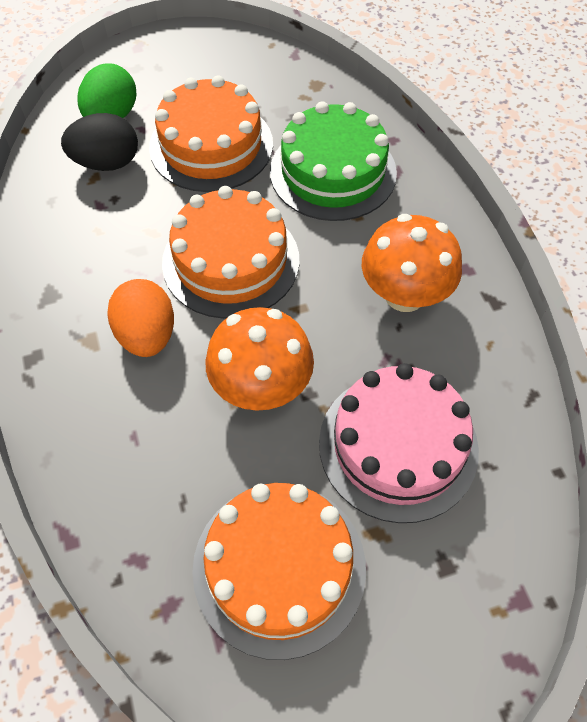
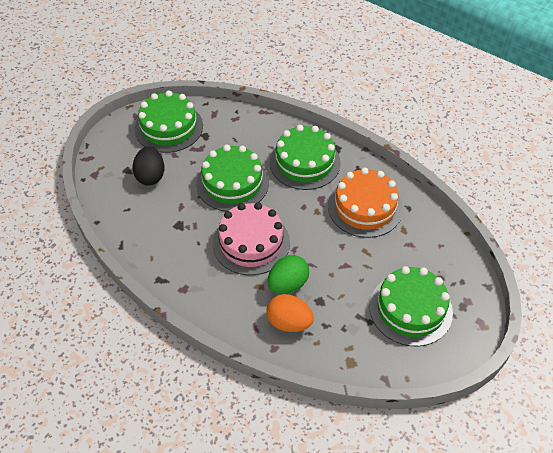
green cake: [270,101,397,221] = 1 -> [135,90,203,153] [196,145,269,212] [269,125,341,190] [369,266,453,346] = 4
orange cake: [149,75,273,192] [162,186,299,319] [192,483,366,660] = 3 -> [328,167,403,238] = 1
orange mushroom: [205,307,314,411] [362,214,462,312] = 2 -> none = 0

